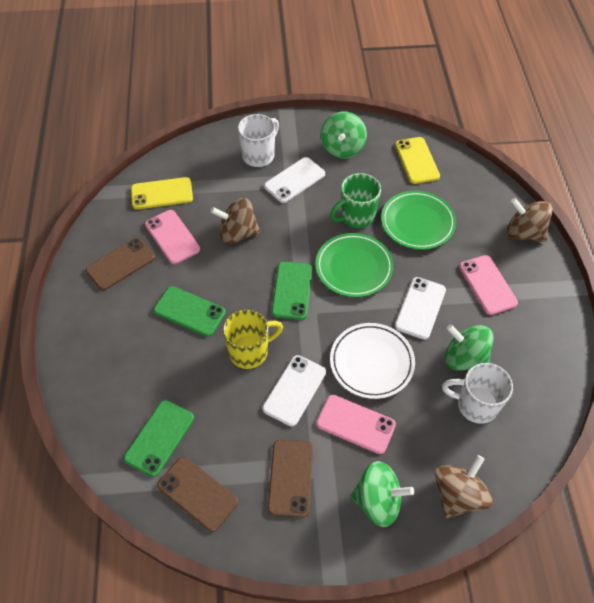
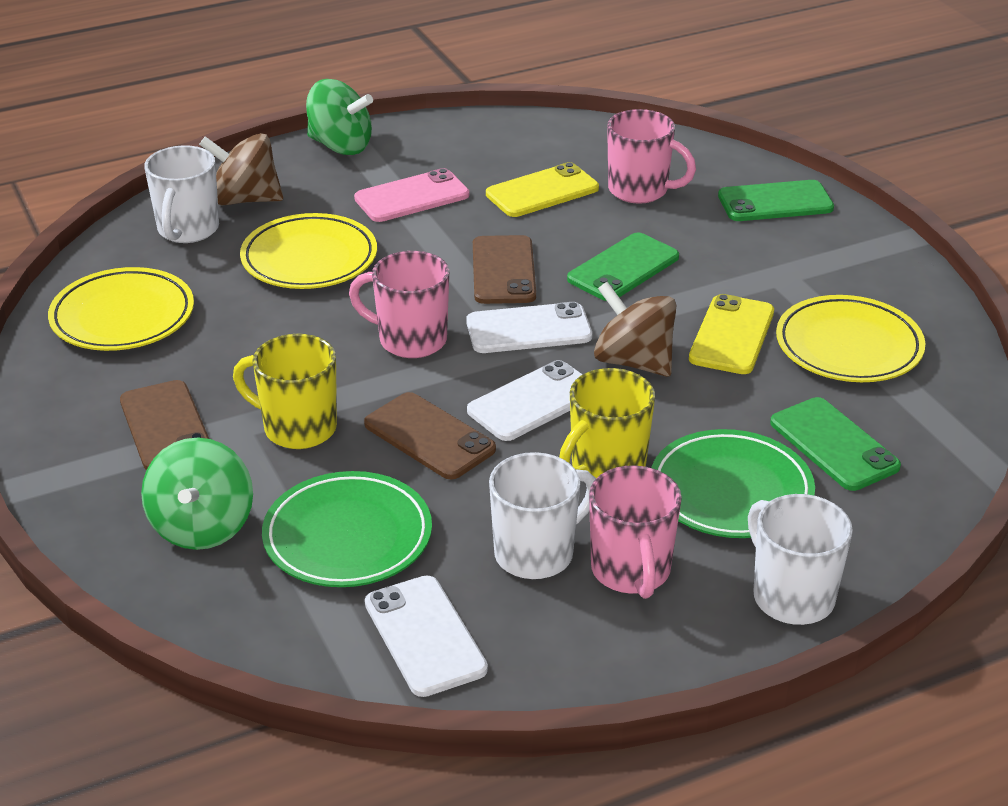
brown spinning top: [211,198,261,245] [435,455,493,518] [507,198,553,242] = 3 -> [199,133,283,206] [594,282,676,377] = 2
green mug: [330,173,381,228] = 1 -> none = 0
green spinning top: [321,111,367,159] [350,461,414,527] [445,324,494,371] = 3 -> [141,438,253,550] [306,79,373,155] = 2
pink mug: none = 0 -> [349,251,450,358] [589,465,682,599] [607,109,696,204] = 3
pink phone: [145,210,200,264] [316,395,396,454] [459,255,518,315] = 3 -> [354,168,469,222] = 1
white mug: [238,114,279,167] [442,363,513,424] = 2 -> [144,145,219,243] [489,452,596,579] [748,494,853,625] = 3
white plate: [330,323,415,399] = 1 -> none = 0
yellow mug: [223,310,283,369] = 1 -> [233,334,337,449] [559,368,655,478] = 2
yellow plate: none = 0 -> [48,267,194,351] [240,213,377,289] [776,295,926,382] = 3

